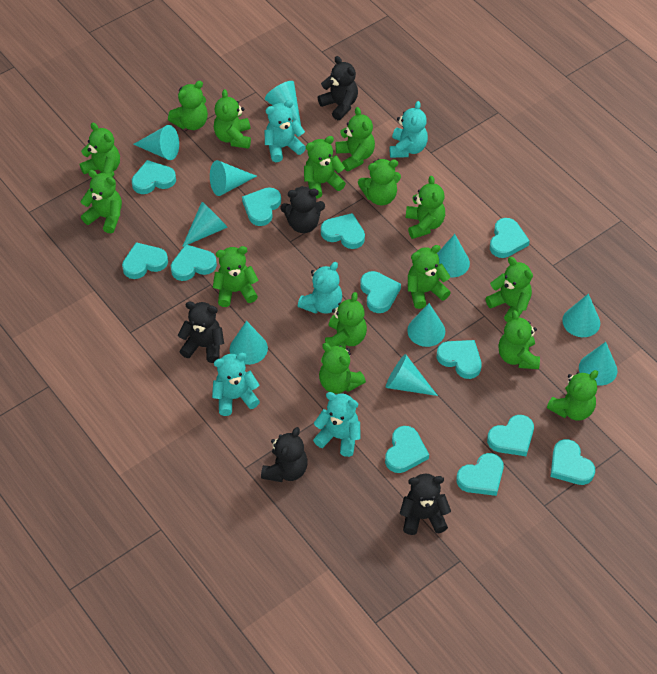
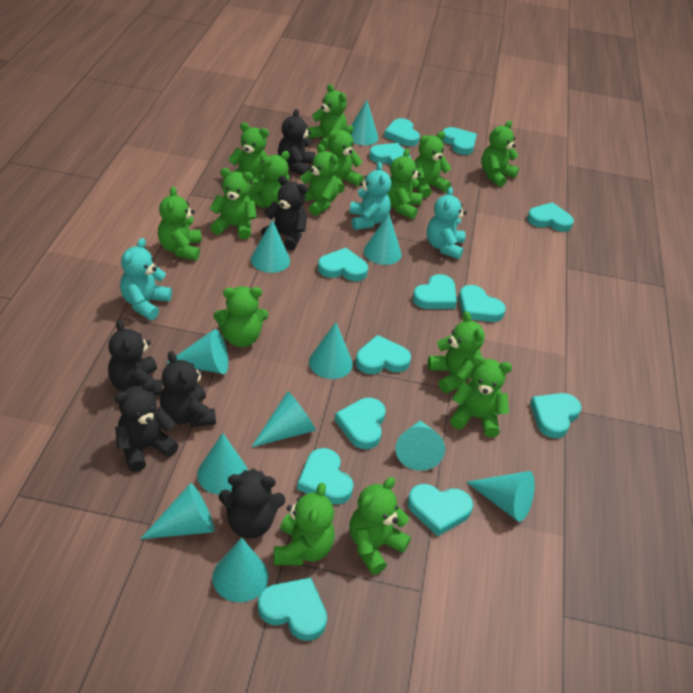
black teddy bear: [178,302,224,363] [261,427,308,482] [280,186,325,233] [318,56,358,120] [400,474,451,535] = 5 -> [108,320,162,396] [115,380,179,472] [160,351,216,428] [219,468,285,539] [261,176,308,250] [278,109,315,175] = 6
turquoise cone: [133,125,179,160] [182,202,228,247] [210,160,257,196] [230,321,268,365] [265,81,301,125] [386,354,438,396] [407,303,445,347] [437,234,470,277] [562,294,600,337] [579,342,618,386] = 10 -> [140,483,215,539] [166,329,228,374] [197,433,248,495] [212,537,269,602] [251,220,290,273] [252,391,316,447] [309,322,353,379] [350,100,378,145] [364,213,402,265] [395,420,445,471] [466,471,535,522] = 11
turquoise heart: [122,242,168,279] [132,160,176,194] [171,244,217,281] [242,187,281,226] [321,213,365,249] [360,271,401,313] [385,426,429,473] [437,340,482,379] [456,453,504,496] [487,415,534,456] [490,218,530,258] [550,439,595,485] = 12 -> [258,577,327,641] [297,448,354,505] [318,248,368,281] [335,398,386,449] [356,335,411,374] [369,143,411,166] [384,118,420,146] [407,484,473,536] [412,274,457,309] [442,127,477,155] [458,285,506,322] [527,202,574,232] [530,393,582,438] = 13
turquoise teddy bear: [212,353,260,416] [265,100,306,162] [298,262,342,314] [313,392,361,457] [390,101,428,158] = 5 -> [120,238,172,320] [349,162,391,230] [427,187,467,259] = 3

